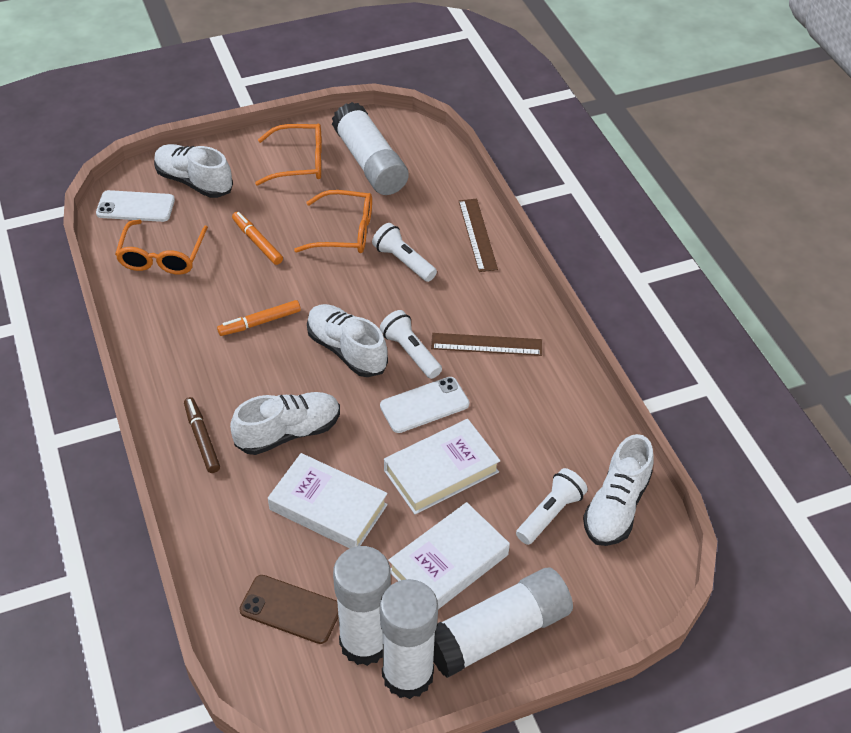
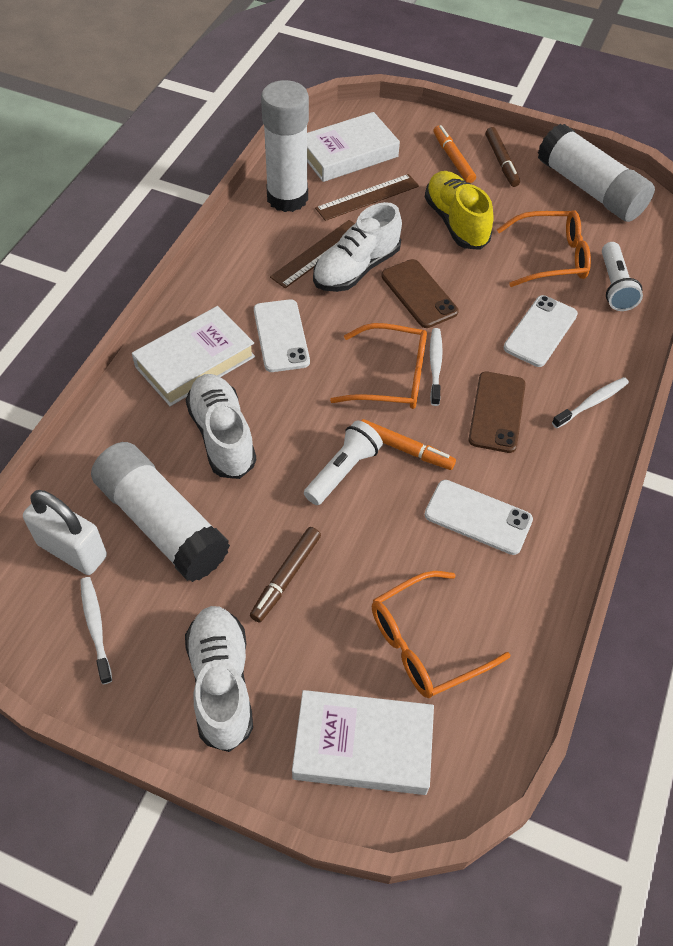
brown marker: [184,397,220,473] = 1 -> [250,527,321,623] [485,127,520,187] = 2
brown phone: [239,575,339,644] = 1 -> [381,259,459,328] [468,371,526,453] = 2
white flashlight: [372,223,437,282] [380,310,442,379] [516,468,588,545] = 3 -> [304,421,383,505] [602,242,643,311] = 2
white glue stick: [332,102,409,195] [333,546,391,666] [380,579,438,699] [433,568,573,678] = 4 -> [91,442,230,582] [261,80,309,212] [538,124,655,222] = 3
white padlock: none = 0 -> [23,490,107,575] = 1
white phone: [96,190,175,222] [380,377,469,433] = 2 -> [254,299,310,372] [424,480,533,555] [503,295,578,367] = 3
white shoe: [154,144,233,198] [230,392,340,455] [307,304,388,377] [583,434,653,546] = 4 -> [185,606,253,752] [186,374,256,479] [313,202,402,292] = 3
white toothbrush: none = 0 -> [80,577,112,684] [430,328,443,406] [552,377,629,428] = 3
yellow shoe: none = 0 -> [425,171,494,250] = 1

